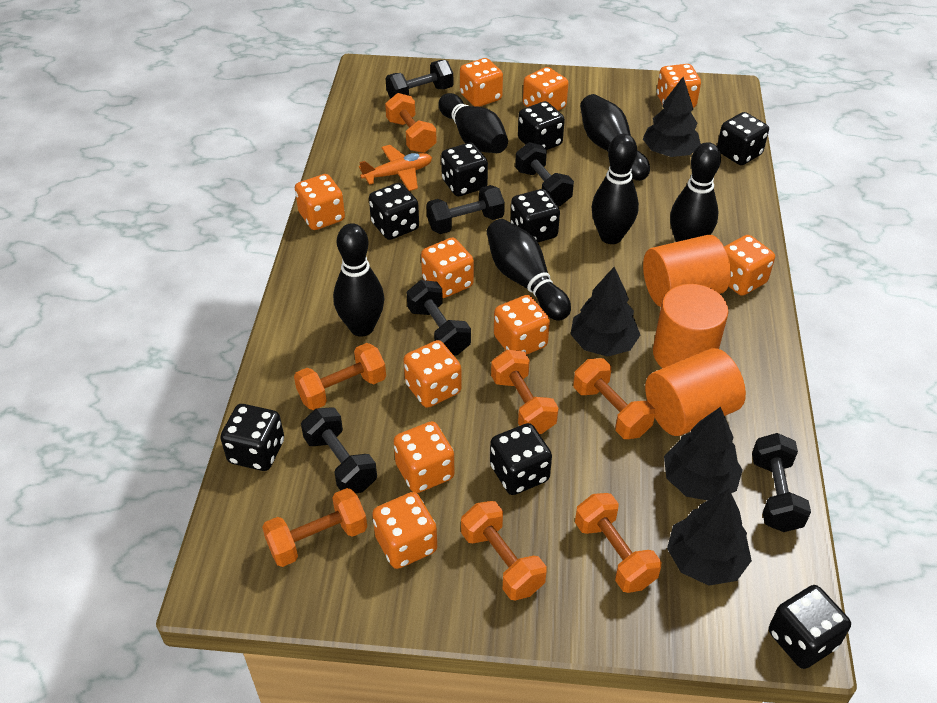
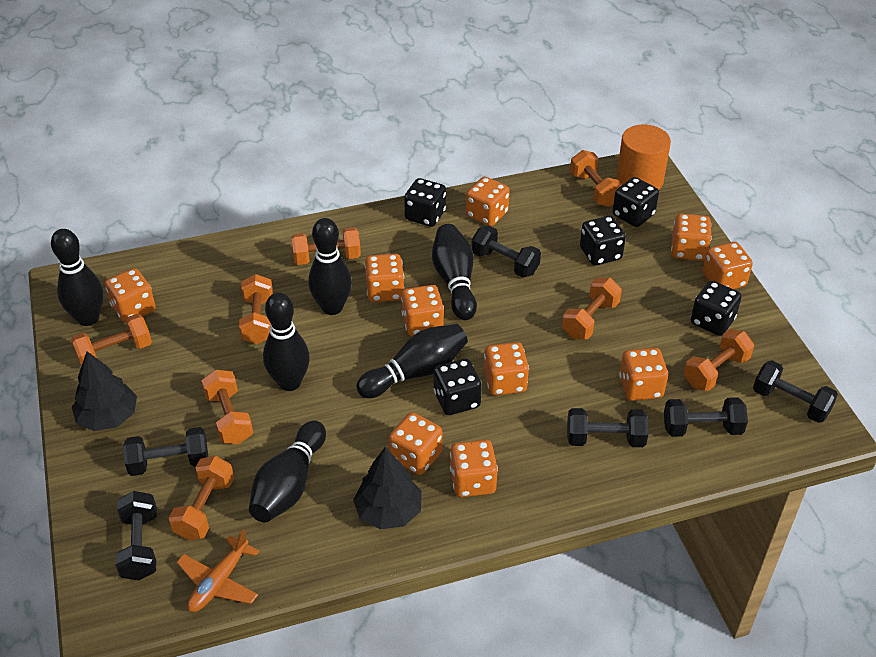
black dice: [220,404,284,471] [369,183,419,240] [441,142,488,196] [490,423,552,495] [510,189,560,242] [518,101,565,150] [717,112,769,165] [769,585,851,669] = 8 -> [404,178,446,227] [434,358,482,415] [580,216,626,265] [613,177,659,227] [691,281,742,336] = 5
black tree: [571,267,640,357] [643,77,701,157] [664,407,743,500] [667,489,752,586] = 4 -> [72,351,137,431] [353,447,422,529] = 2
orange cylinder: [643,235,731,307] [645,348,746,436] [653,284,729,368] = 3 -> [616,125,671,190] = 1
orange dumbbell: [262,488,367,567] [294,343,386,410] [385,93,437,153] [461,501,547,600] [491,350,559,434] [573,358,655,439] [575,493,662,593] = 7 -> [71,314,152,366] [169,456,234,540] [201,370,253,444] [239,274,273,344] [291,227,361,265] [562,278,622,339] [570,150,622,207] [684,329,754,391] = 8

